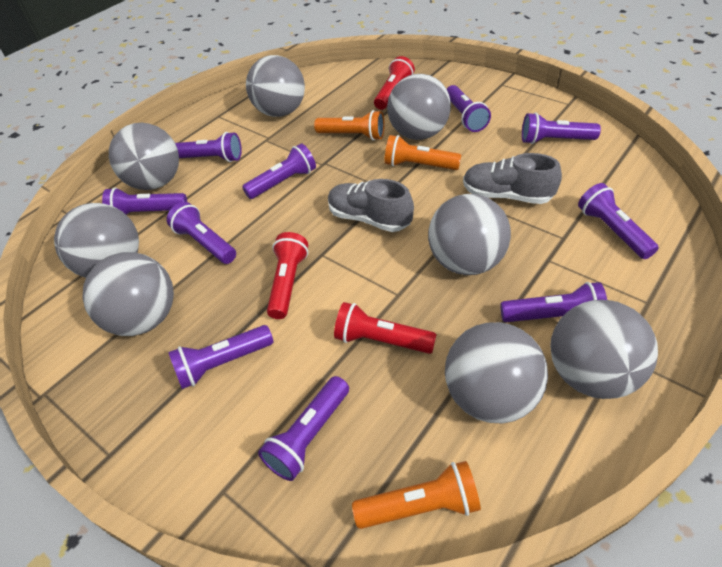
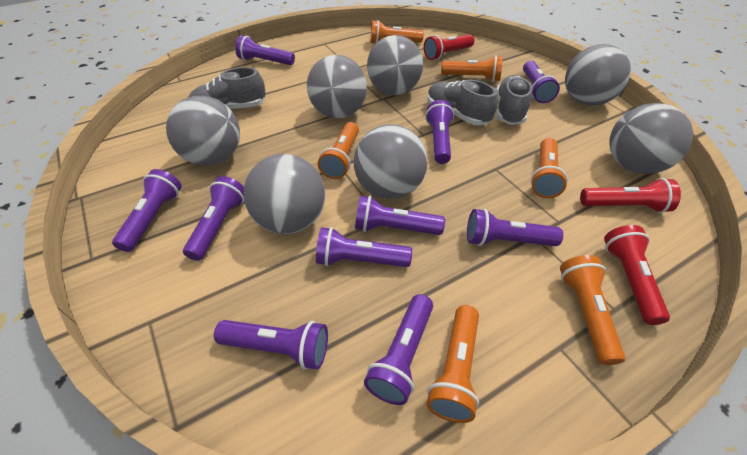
grey ball: [54,203,139,278] [82,252,174,336] [109,123,179,190] [246,55,305,117] [387,74,451,140] [428,194,511,275] [445,322,548,424] [550,300,658,399] = 8 -> [166,96,240,166] [244,154,325,234] [307,55,367,118] [354,124,428,199] [367,35,423,95] [565,44,631,106] [609,103,693,174] = 7
grey shoe: [328,179,414,232] [463,153,562,204] = 2 -> [188,67,266,109] [428,79,498,126] [496,75,532,125] = 3
orange flashlight: [314,110,385,140] [352,461,481,529] [384,135,461,170] = 3 -> [318,122,359,179] [370,20,424,44] [427,305,479,423] [441,55,503,82] [531,138,568,198] [560,255,625,365] = 6

